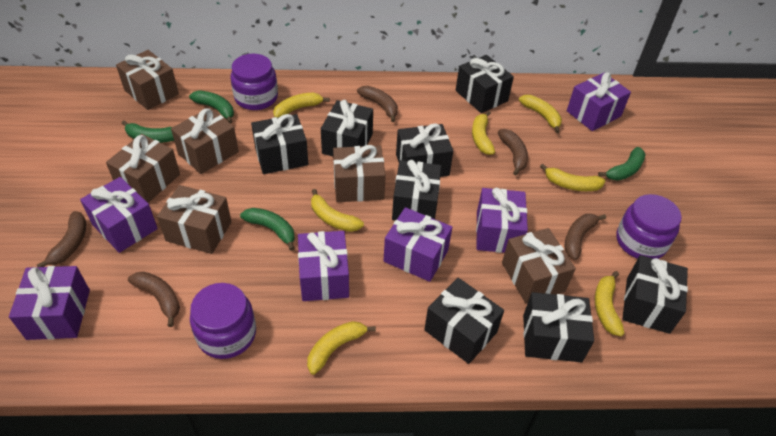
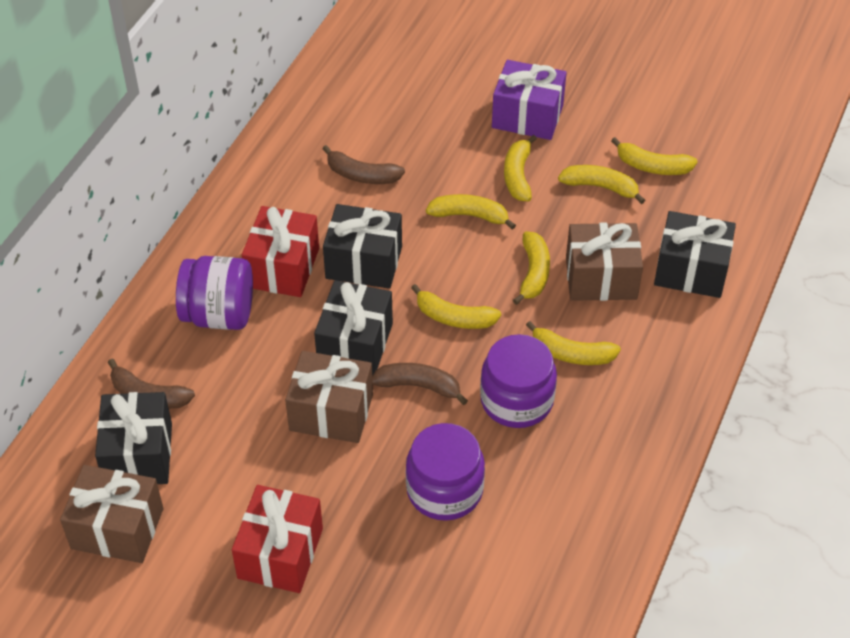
black gift: [251,114,308,174] [321,100,373,156] [392,160,441,220] [396,123,453,177] [424,278,504,364] [456,55,514,113] [523,292,594,362] [622,255,688,334] = 8 -> [95,392,172,484] [314,280,393,376] [323,204,402,289] [654,211,736,298] = 4
brown banana: [37,211,86,267] [128,272,180,327] [357,86,398,122] [498,129,528,175] [565,214,606,260] = 5 -> [108,359,195,409] [322,145,405,184] [372,363,468,405] = 3
brown gift: [106,134,180,203] [116,50,179,110] [157,185,232,254] [171,108,239,174] [333,145,386,202] [502,228,576,304] = 6 -> [60,465,163,563] [285,351,373,443] [566,223,643,301] = 3
green banana: [122,120,174,143] [189,90,234,124] [240,208,295,251] [598,147,646,181] = 4 -> none = 0
purple gift: [9,266,90,340] [80,177,158,253] [298,231,349,301] [383,207,452,282] [476,188,528,253] [567,72,631,131] = 6 -> [492,60,567,140] = 1
red gift: none = 0 -> [232,485,323,593] [242,206,319,297] = 2

